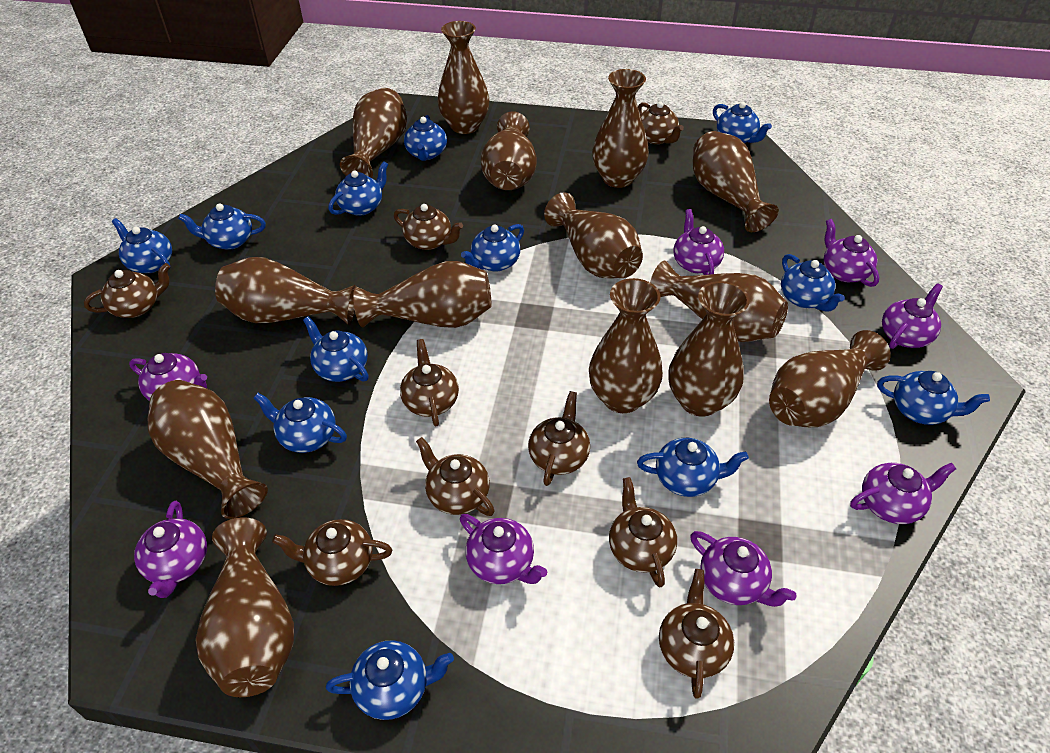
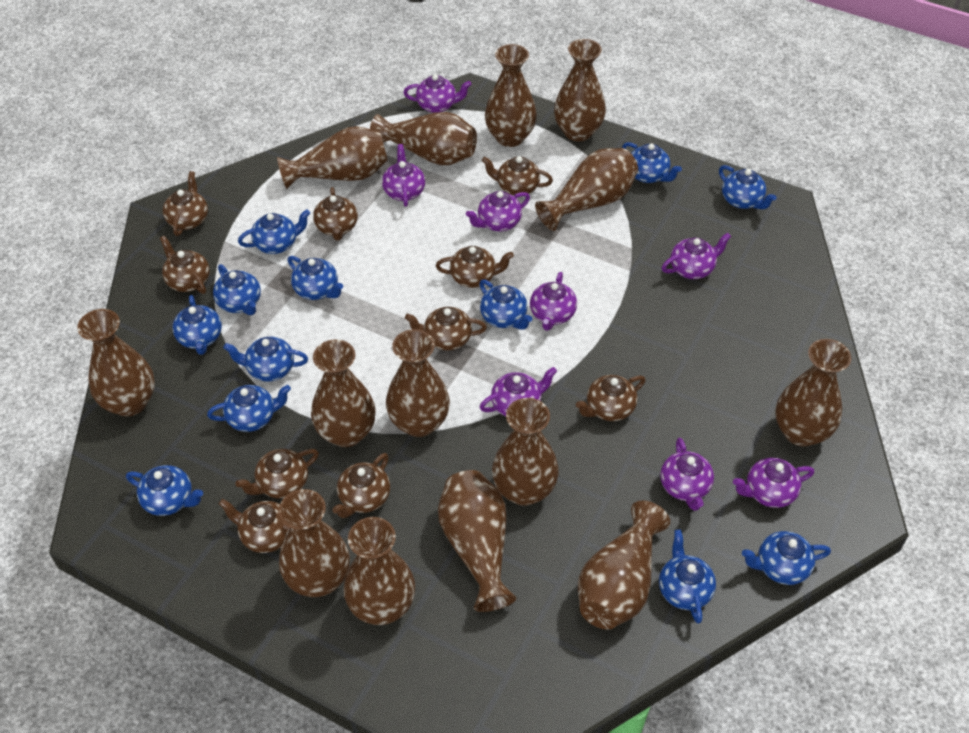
brown teapot: [84,263,170,318] [272,519,392,586] [394,204,463,250] [400,339,459,426] [416,437,495,516] [528,391,590,486] [609,477,677,587] [638,101,684,144] [659,569,734,699] = 9 -> [160,236,210,294] [163,171,208,236] [219,499,290,553] [235,449,319,498] [313,187,358,241] [332,453,390,518] [405,307,487,351] [436,246,514,288] [482,156,553,196] [576,375,646,421] = 10

